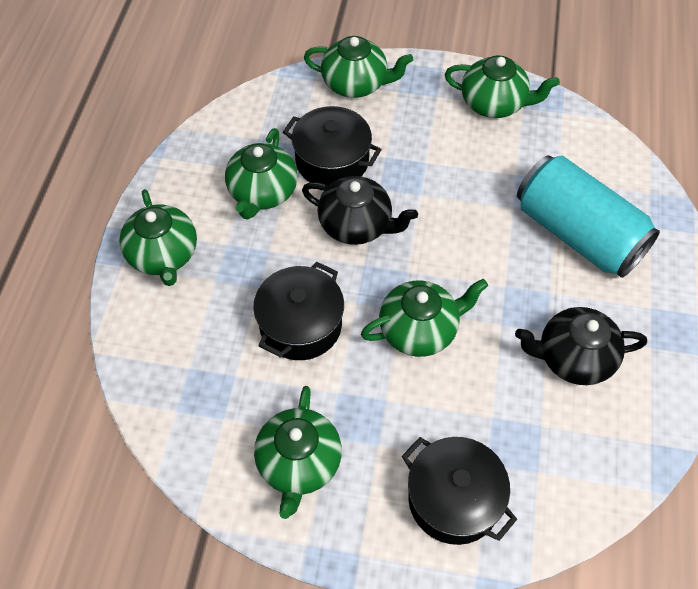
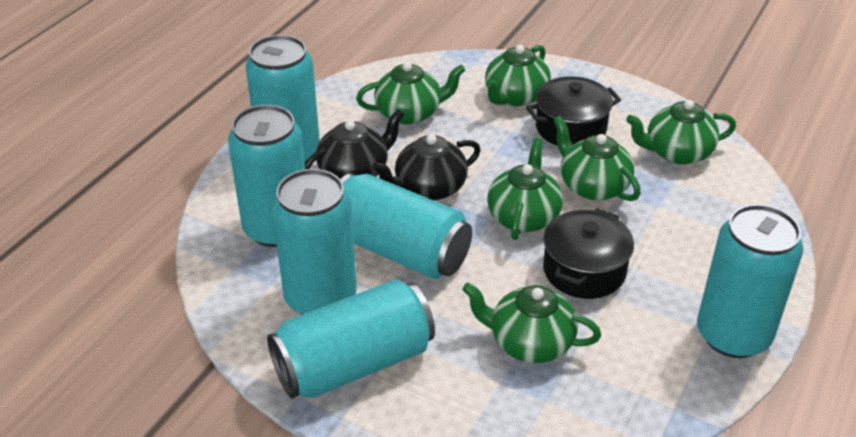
black pot: [253,261,344,360] [283,106,382,187] [402,437,517,545] = 3 -> [526,77,621,146] [543,208,634,299] = 2
turquoise can: [517,155,660,278] = 1 -> [228,105,305,247] [245,35,320,163] [267,279,435,399] [272,169,357,315] [341,173,472,279] [697,204,803,358] = 6

